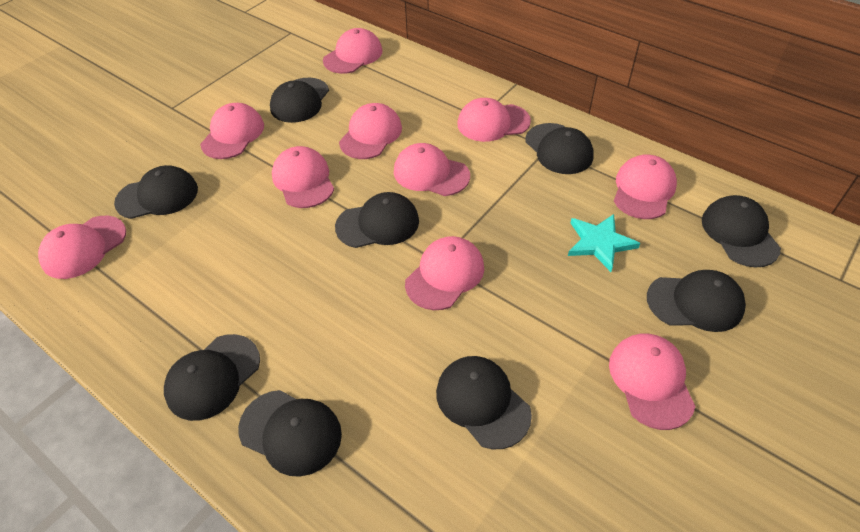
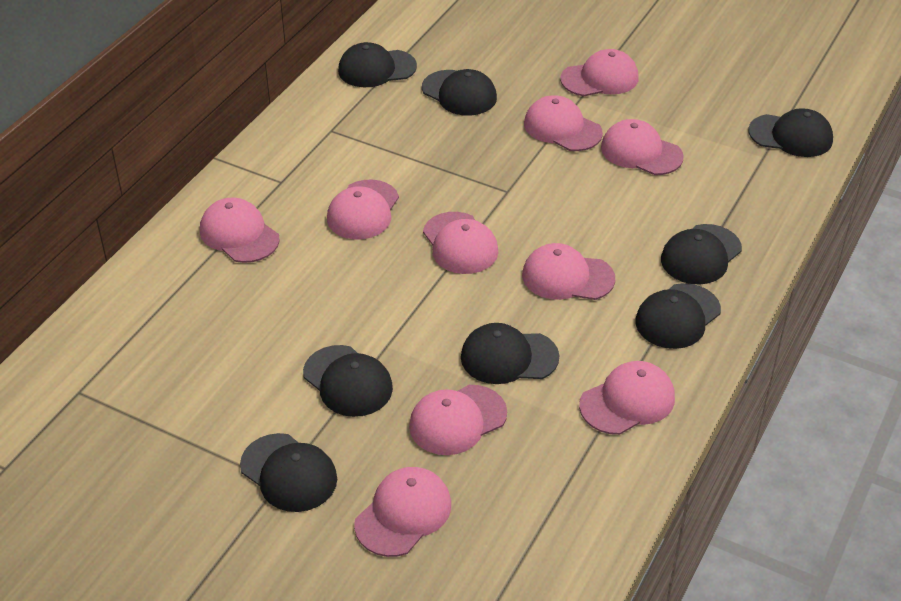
black cap: [114,165,198,219] [164,334,260,421] [238,390,342,477] [270,78,329,123] [335,192,419,248] [436,356,532,449] [525,123,594,174] [647,270,746,332] [702,195,781,268] = 9 -> [240,433,337,512] [303,345,393,417] [338,42,417,87] [422,69,497,116] [461,323,559,384] [635,283,721,349] [661,224,742,284] [748,108,833,157] = 8
turquoise star: [568,214,640,272] = 1 -> none = 0

